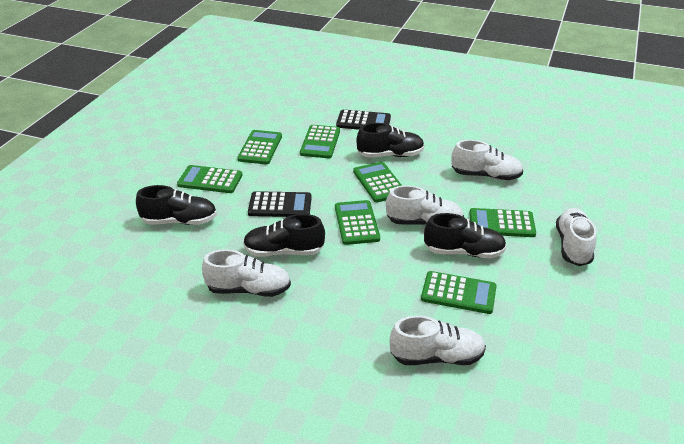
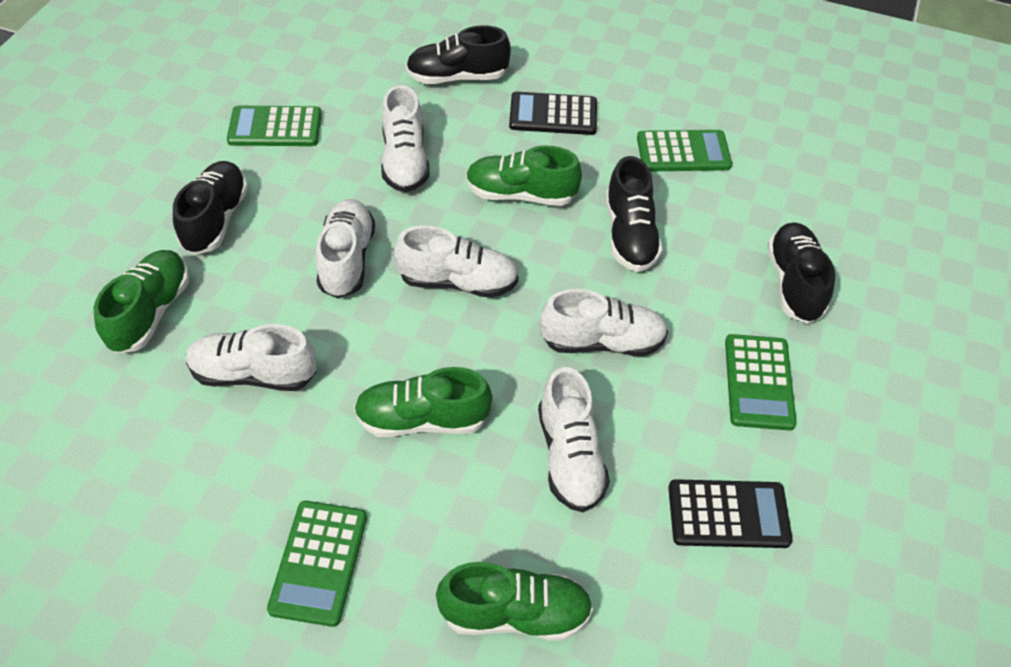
green calculator: [177,165,242,193] [237,130,282,165] [300,125,340,158] [335,200,380,245] [353,162,402,202] [421,271,497,314] [469,208,536,237] = 7 -> [227,106,322,146] [267,501,367,627] [637,130,732,172] [725,334,797,431] = 4
green shoe: none = 0 -> [93,250,189,354] [354,367,492,437] [436,562,593,641] [466,146,582,206] = 4
white shoe: [202,249,291,297] [386,185,464,225] [390,315,486,365] [451,140,523,180] [556,208,597,266] = 5 -> [186,324,317,391] [315,199,375,298] [381,85,430,192] [394,226,518,298] [538,367,610,512] [540,289,668,356] = 6

